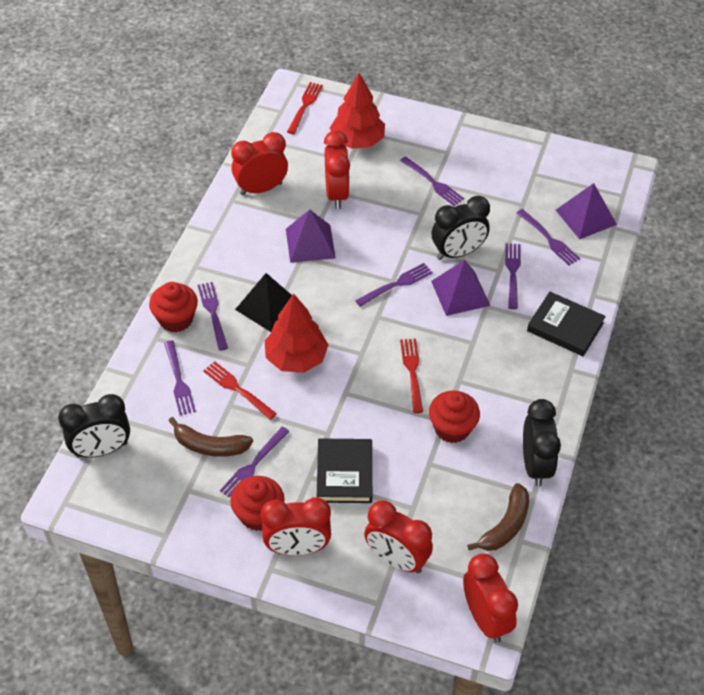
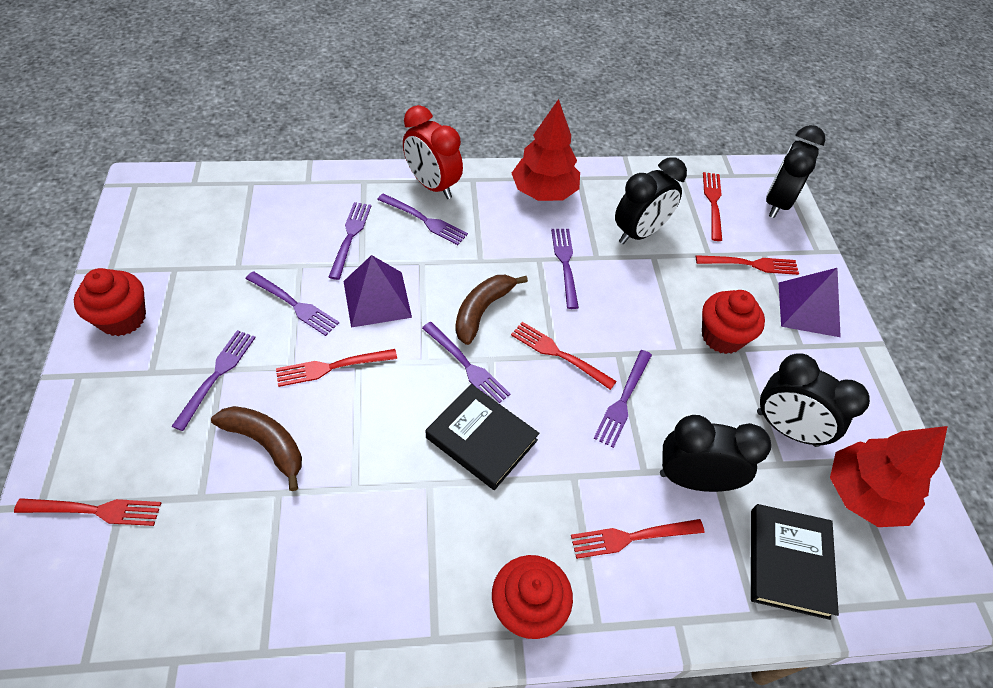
black clock: [58,394,130,458] [432,196,490,260] [523,399,561,487] = 3 -> [615,157,687,244] [660,415,771,492] [757,353,870,447] [766,125,826,218] = 4
black pyramid: [235,273,292,332] = 1 -> none = 0
purple pyramid: [286,209,336,263] [431,260,490,316] [556,183,617,239] = 3 -> [344,255,412,328] [779,268,841,337] = 2
red clock: [231,132,288,195] [261,497,331,555] [324,130,350,209] [364,500,433,573] [463,554,518,643] = 5 -> [403,105,463,199] = 1
red fork: [203,361,277,420] [287,82,323,134] [400,339,423,413] = 3 -> [14,498,161,526] [276,349,397,387] [511,322,617,390] [571,519,704,559] [696,255,799,275] [703,172,722,241] = 6

